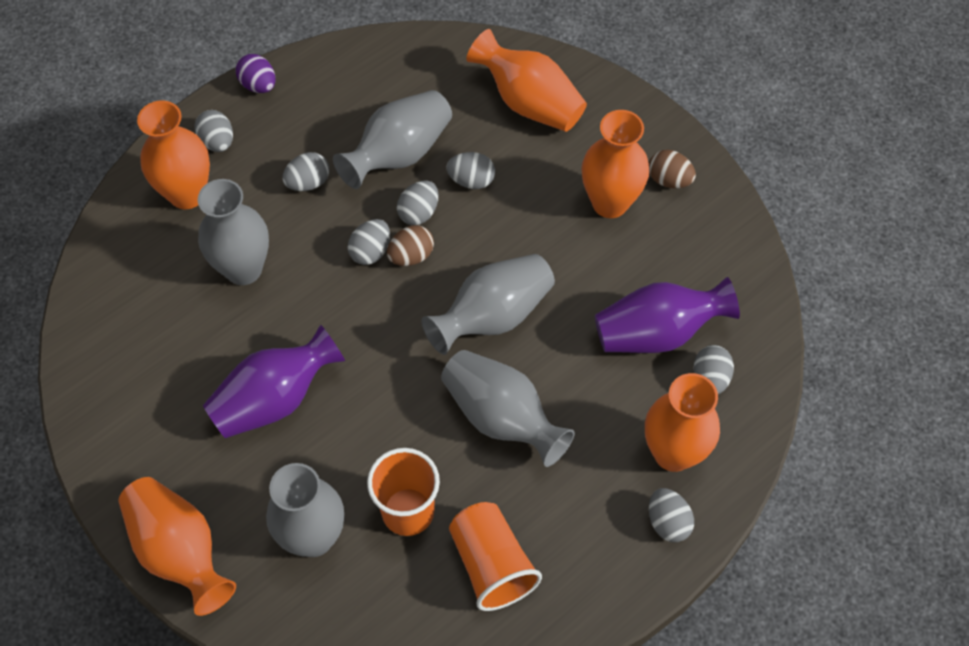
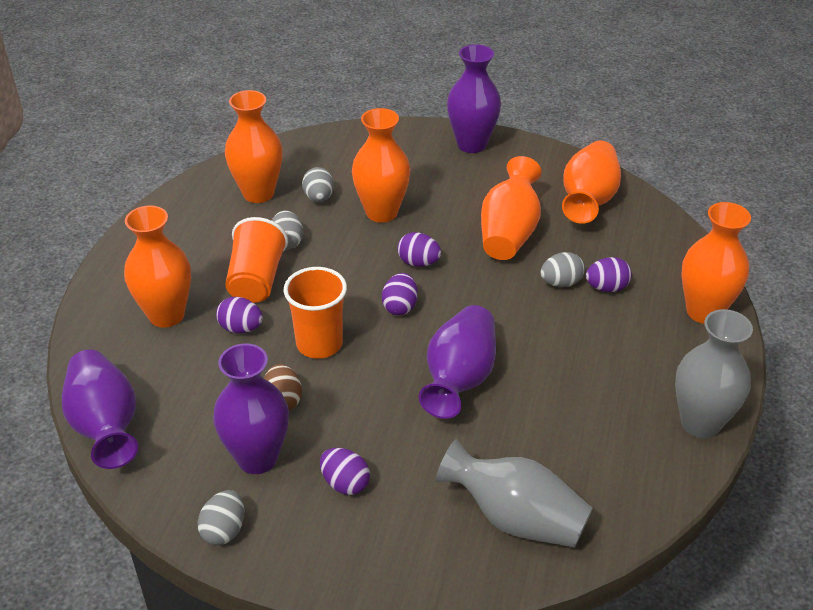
brown egg: [387,225,434,266] [649,149,696,188] = 2 -> [264,364,302,410] = 1
grey egg: [194,110,233,152] [282,152,329,191] [348,219,390,265] [397,180,439,225] [446,152,495,189] [649,488,694,542] [693,345,734,394] = 7 -> [197,490,245,545] [272,210,303,249] [302,167,334,202] [540,252,585,287] = 4
grey vase: [198,179,269,285] [266,463,344,557] [333,90,452,189] [421,254,555,355] [441,350,575,467] = 5 -> [436,439,593,548] [675,309,753,438] = 2
orange vase: [118,477,236,616] [137,101,210,209] [466,29,587,132] [581,110,650,218] [645,373,720,472] = 5 -> [124,206,191,328] [225,90,283,203] [352,108,410,223] [481,156,541,260] [562,141,621,224] [681,202,751,324] = 6
purple egg: [235,54,276,93] = 1 -> [216,297,263,333] [320,448,370,495] [382,273,418,315] [397,232,441,267] [586,257,632,292] = 5
purple vase: [203,324,345,438] [595,277,740,353] = 2 -> [62,350,138,469] [213,343,289,474] [419,305,496,419] [447,44,501,153] = 4

